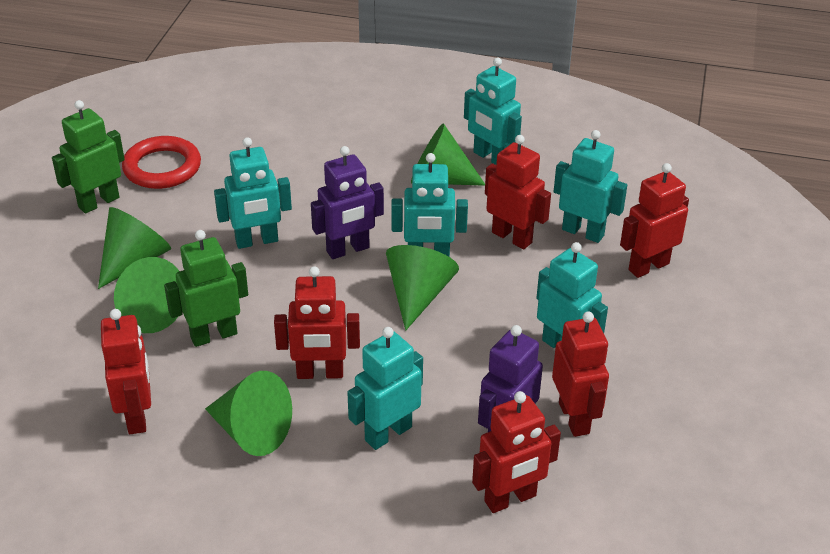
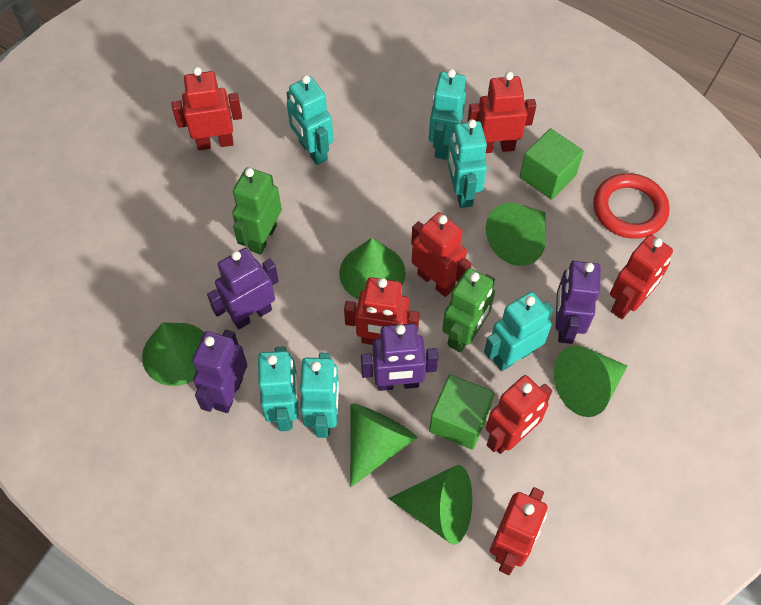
green cone: [98,207,171,289] [114,257,179,333] [205,371,292,456] [386,245,459,331] [411,124,485,186] = 5 -> [142,323,204,386] [339,238,406,299] [350,404,417,487] [388,465,472,545] [486,203,546,266] [554,346,627,417] = 6
green cube: none = 0 -> [429,374,494,450] [520,128,584,200] = 2
purple robot: [311,146,384,259] [478,325,543,432] = 2 -> [192,329,247,413] [207,248,279,329] [361,323,439,391] [555,261,601,344] = 4
red robot: [101,309,151,434] [274,266,360,379] [472,391,561,513] [485,135,551,249] [552,311,609,437] [620,163,689,278] = 6 -> [172,67,242,150] [344,277,420,345] [411,212,472,297] [467,71,536,153] [486,375,552,454] [490,487,548,575] [610,235,673,319] = 7

